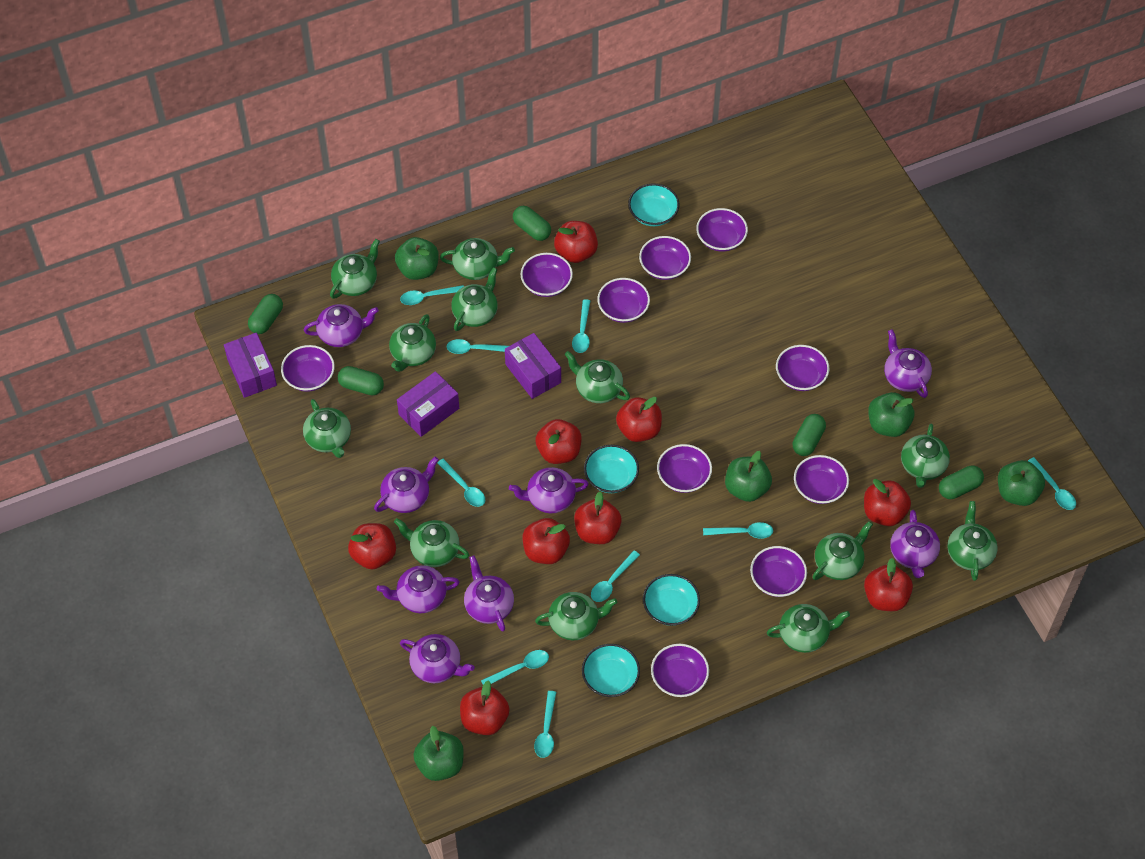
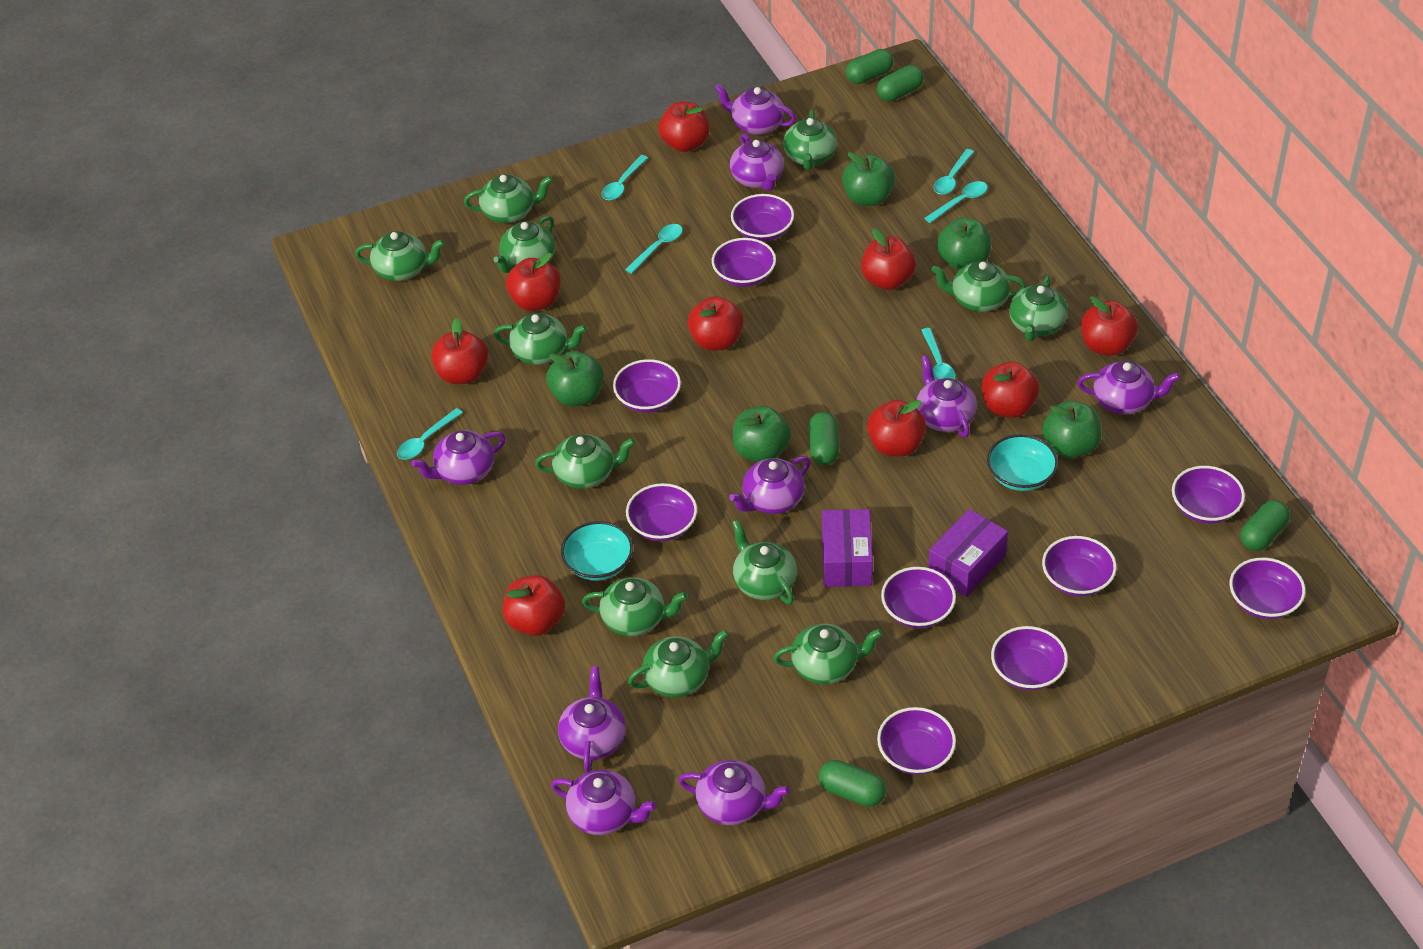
purple box: [224,333,277,398] [397,371,459,437] [505,333,561,399] = 3 -> [822,509,873,587] [928,509,1008,597] = 2
purple teapot: [304,304,379,347] [374,457,439,513] [377,565,460,613] [400,634,475,683] [464,556,514,632] [509,467,589,513] [884,329,932,398] [890,510,940,578] = 8 -> [412,430,506,485] [551,770,657,835] [558,667,626,772] [678,760,790,825] [714,84,796,135] [729,456,811,514] [730,133,784,191] [917,355,977,438] [1077,361,1180,414] = 9
turquoise bowl: [582,644,640,697] [584,445,639,493] [628,183,680,226] [643,574,700,626] = 4 -> [561,521,633,581] [987,434,1058,491] = 2
turquoise spoon: [400,285,464,305] [437,459,485,507] [447,339,509,354] [481,650,549,685] [534,691,556,758] [572,299,590,353] [591,550,640,602] [703,522,773,539] [1028,457,1076,510] = 9 -> [397,408,463,460] [602,155,648,200] [625,224,682,274] [921,328,956,380] [924,181,988,223] [934,149,974,195] = 6

